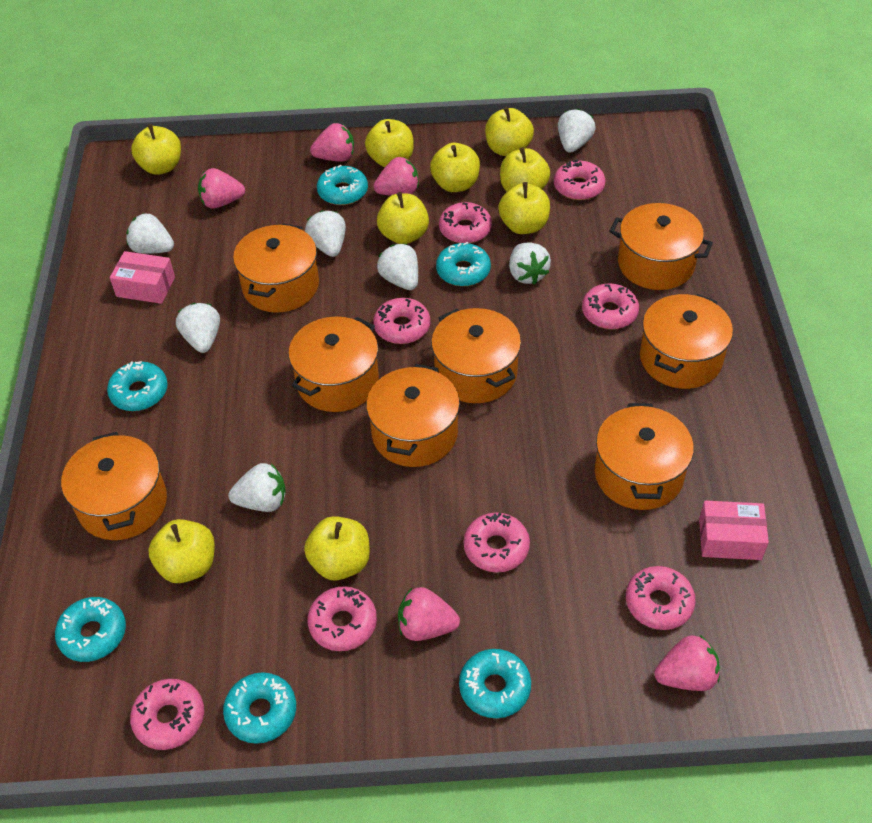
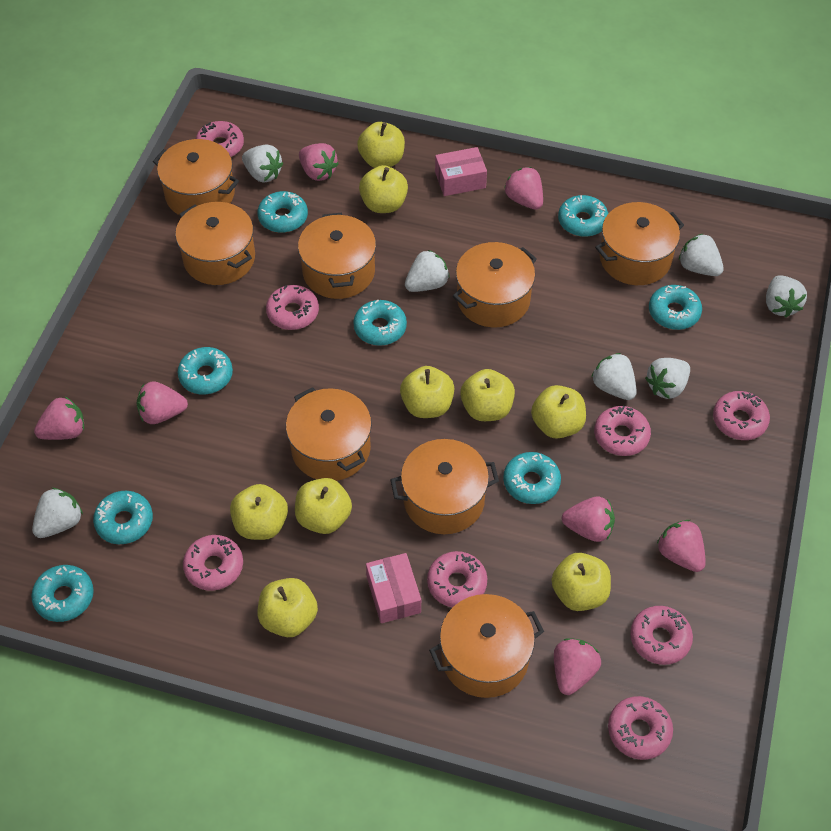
pink strawberry: [198,168,245,209] [310,123,354,162] [373,157,419,196] [398,587,460,641] [654,635,720,691] = 5 -> [34,397,84,440] [137,381,188,424] [299,143,339,181] [504,167,543,210] [554,638,601,695] [562,496,615,542] [657,520,706,572] = 7
turquoise donut: [55,597,126,662] [107,361,168,411] [223,672,296,744] [317,164,368,205] [436,242,491,286] [459,649,531,718] = 6 -> [31,565,94,622] [93,491,153,544] [178,347,233,395] [257,191,308,233] [353,300,407,346] [503,452,561,504] [558,195,608,237] [649,285,702,330] = 8

